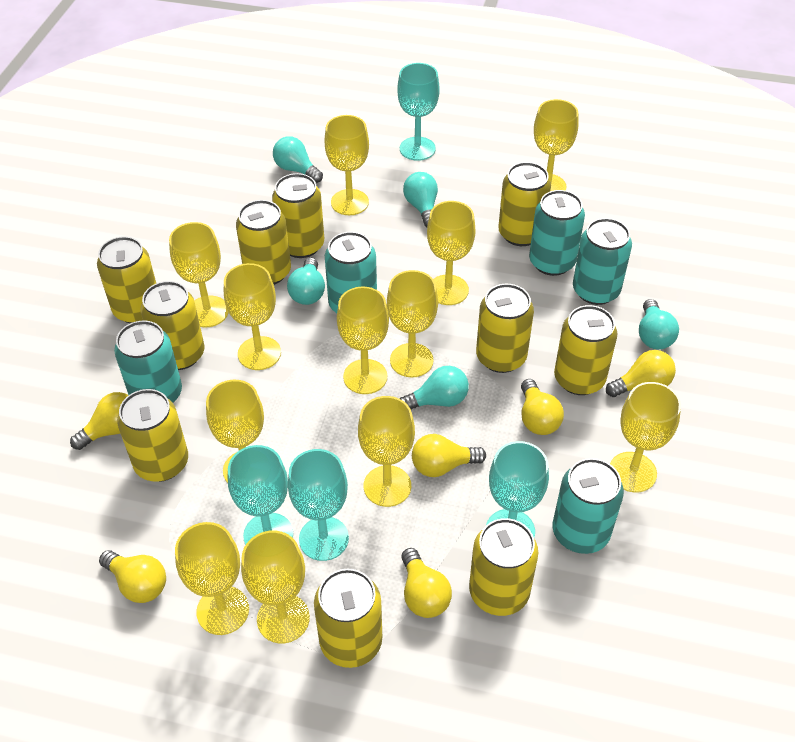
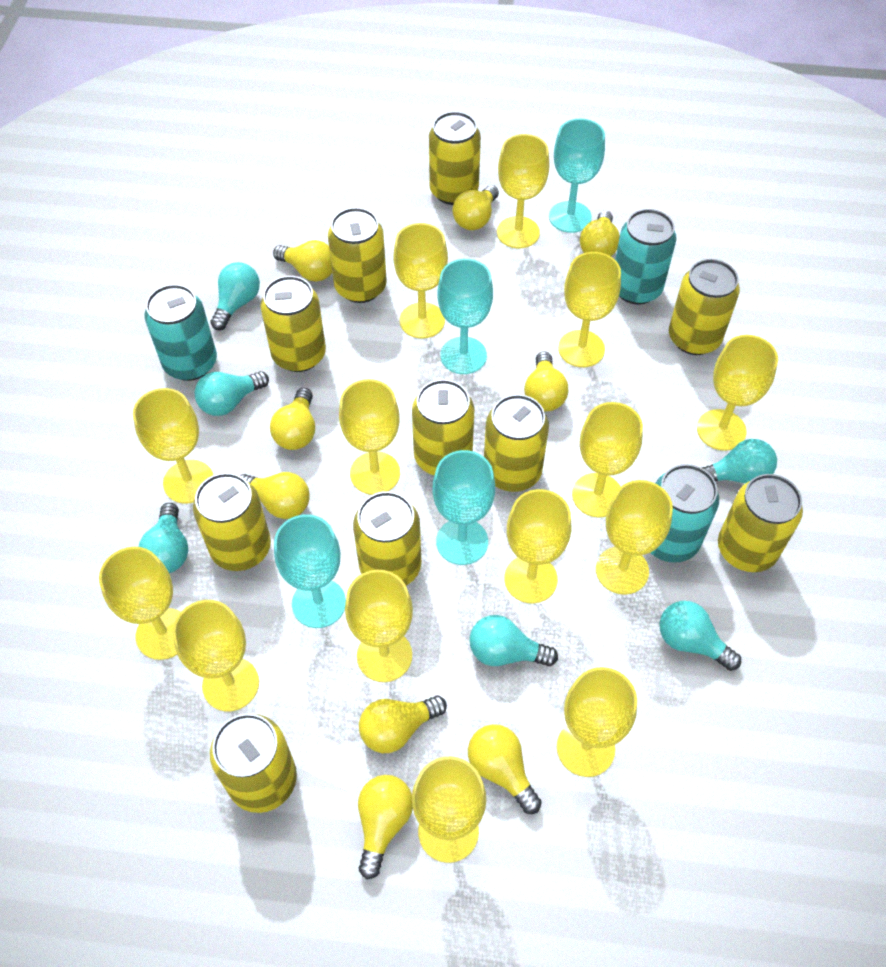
turquoise can: [114,320,182,403] [325,232,377,313] [529,190,585,276] [553,458,624,554] [573,218,632,305] = 5 -> [144,284,217,381] [615,209,677,304] [651,464,719,563] = 3
turquoise light bulb: [273,136,323,183] [287,258,325,305] [400,366,469,410] [403,172,438,227] [639,299,679,349] = 5 -> [139,503,188,573] [195,371,269,416] [210,262,260,330] [470,615,558,666] [659,601,741,671] [702,439,777,483] = 6
yellow goblet: [169,222,229,327] [175,522,249,635] [206,380,264,483] [224,263,281,370] [241,530,310,643] [324,115,369,215] [337,286,389,394] [358,396,415,507] [387,270,438,377] [427,201,475,305] [534,99,579,191] [610,382,681,492] = 12 -> [99,547,180,660] [133,388,213,504] [173,600,259,711] [339,379,400,495] [345,570,413,682] [393,223,448,338] [412,756,486,863] [497,134,549,248] [504,489,572,603] [557,667,637,777] [558,252,621,367] [572,402,643,517] [596,480,673,595] [697,335,778,451] = 14
yellow light bulb: [70,392,129,450] [99,550,166,603] [401,548,452,618] [412,434,486,477] [521,379,564,435] [606,350,676,397] = 6 -> [240,472,310,519] [270,388,315,450] [273,240,332,282] [358,775,413,879] [359,696,447,753] [453,185,499,230] [468,724,542,814] [524,351,568,411] [580,211,620,256] = 9

